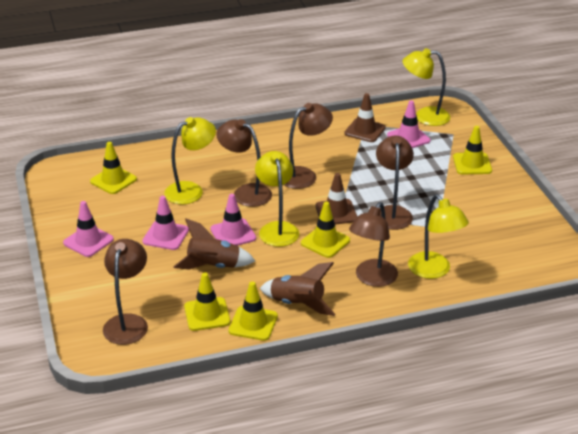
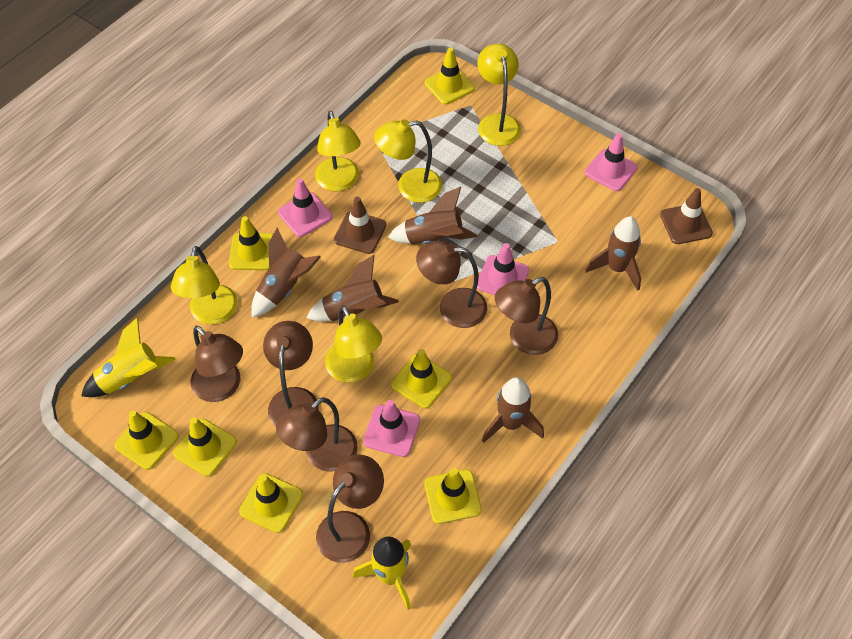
brown lamp: [103,239,148,345] [216,119,272,207] [284,103,333,189] [349,202,398,287] [376,135,414,230] = 5 -> [191,326,243,402] [263,321,319,427] [276,397,358,472] [316,455,384,563] [416,241,487,328] [495,277,558,355] = 6
brown rocket: [173,219,255,270] [260,262,336,316] = 2 -> [251,227,321,318] [306,255,399,322] [388,187,477,244] [482,377,544,443] [585,216,641,291] = 5
yellow lamp: [164,117,216,204] [255,151,299,247] [403,48,450,126] [408,194,469,279] = 4 -> [171,246,238,325] [315,111,361,191] [325,305,382,383] [374,119,442,203] [477,44,521,146] = 5
yellow rocket: none = 0 -> [81,318,175,397] [353,536,411,610] = 2
yellow traffic cone: [90,142,137,194] [184,272,230,331] [229,281,278,341] [301,202,350,258] [453,126,492,174] = 5 -> [114,410,179,470] [173,417,237,476] [229,216,273,270] [239,473,303,533] [391,349,452,409] [424,468,482,524] [425,48,475,105] = 7

